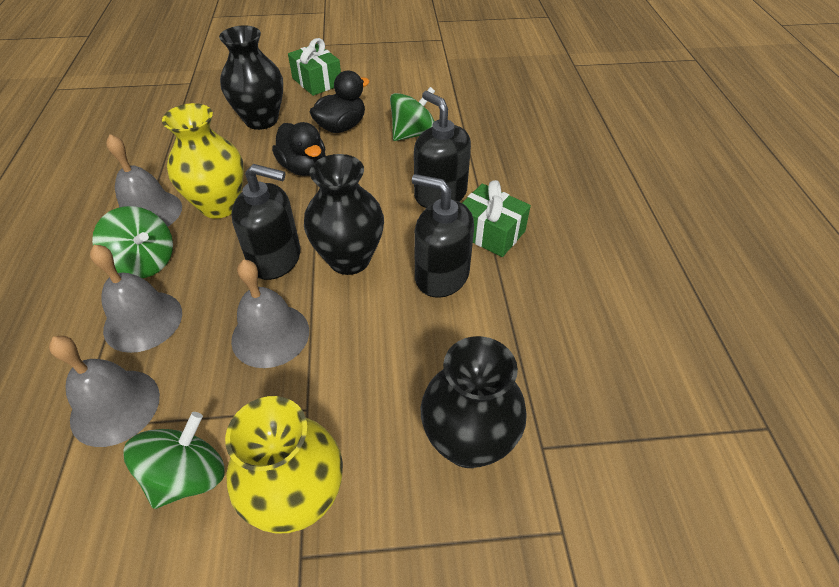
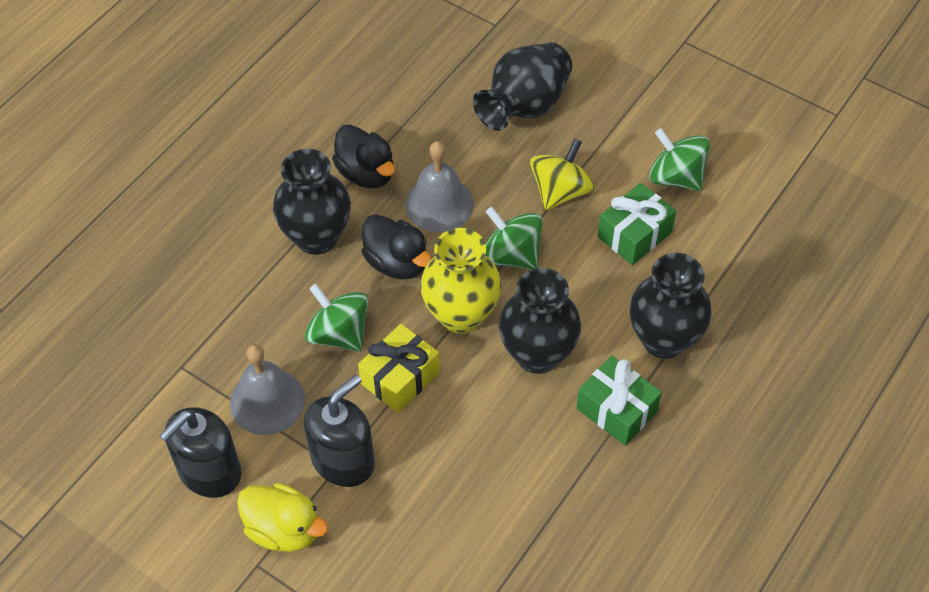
black soap dispenser: [231,164,301,280] [412,174,474,298] [414,91,471,208] = 3 -> [159,407,241,498] [304,375,375,487] = 2
black vase: [219,25,283,130] [304,154,384,275] [421,336,527,468] = 3 -> [273,149,351,255] [473,42,572,131] [499,268,581,374] [629,253,712,359] = 4
grey bell: [49,336,160,447] [90,245,182,353] [106,134,182,227] [231,259,309,368] = 4 -> [230,344,305,435] [405,141,474,232] = 2
yellow duck: none = 0 -> [237,483,328,552] = 1
yellow gift: none = 0 -> [358,324,440,413] = 1
yellow spinning top: none = 0 -> [530,139,595,211] = 1
yellow vase: [162,103,244,219] [225,396,343,534] = 2 -> [420,228,501,334] = 1

